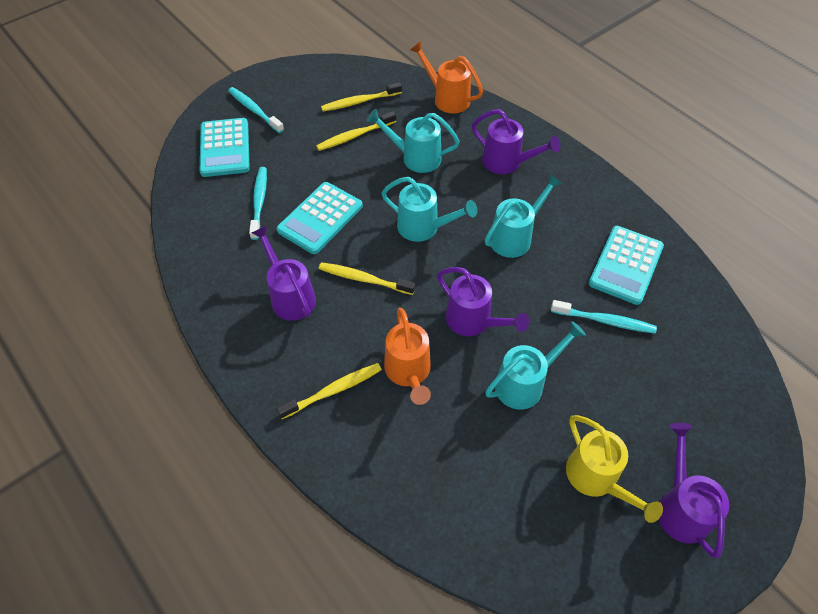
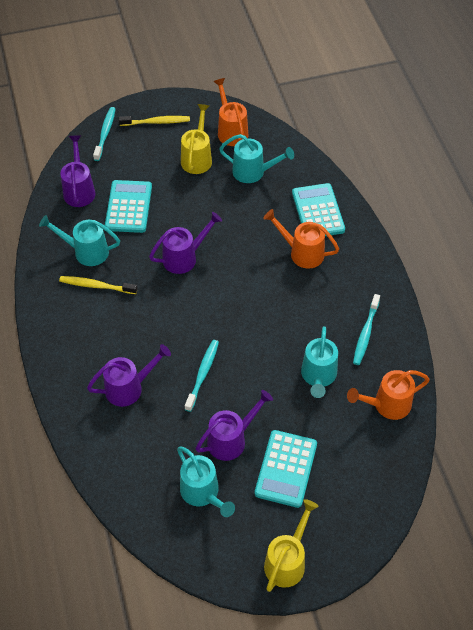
orange watering can: [384,308,431,405] [410,41,483,114] = 2 -> [213,78,248,146] [263,209,339,269] [347,370,430,420] = 3
yellow toothbrush: [276,363,382,419] [316,111,396,151] [319,262,415,295] [321,82,402,112] = 4 -> [59,276,137,294] [119,116,190,126] = 2
yellow watering can: [566,415,663,523] = 1 -> [181,104,212,174] [264,499,319,592] = 2

